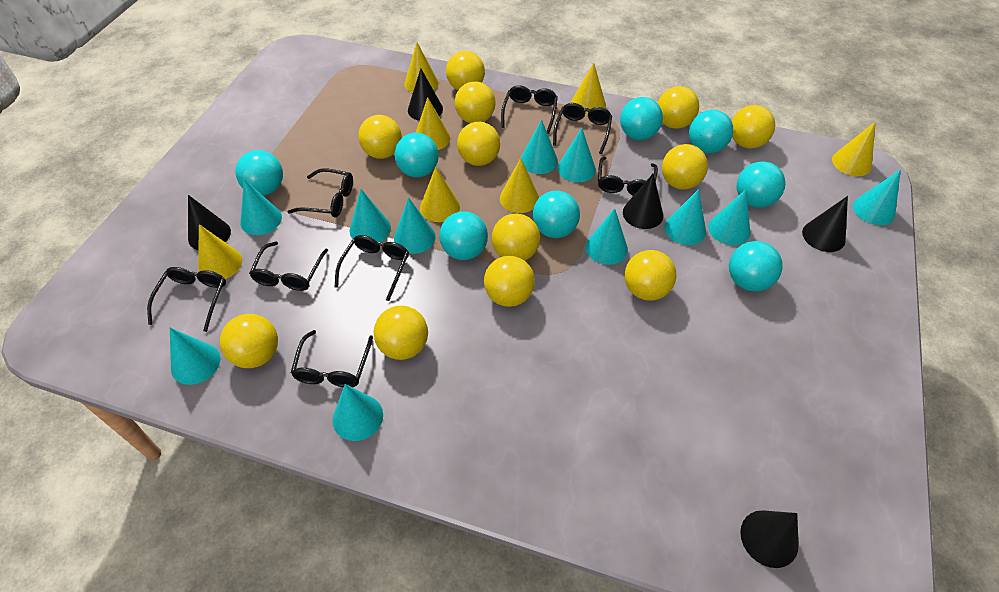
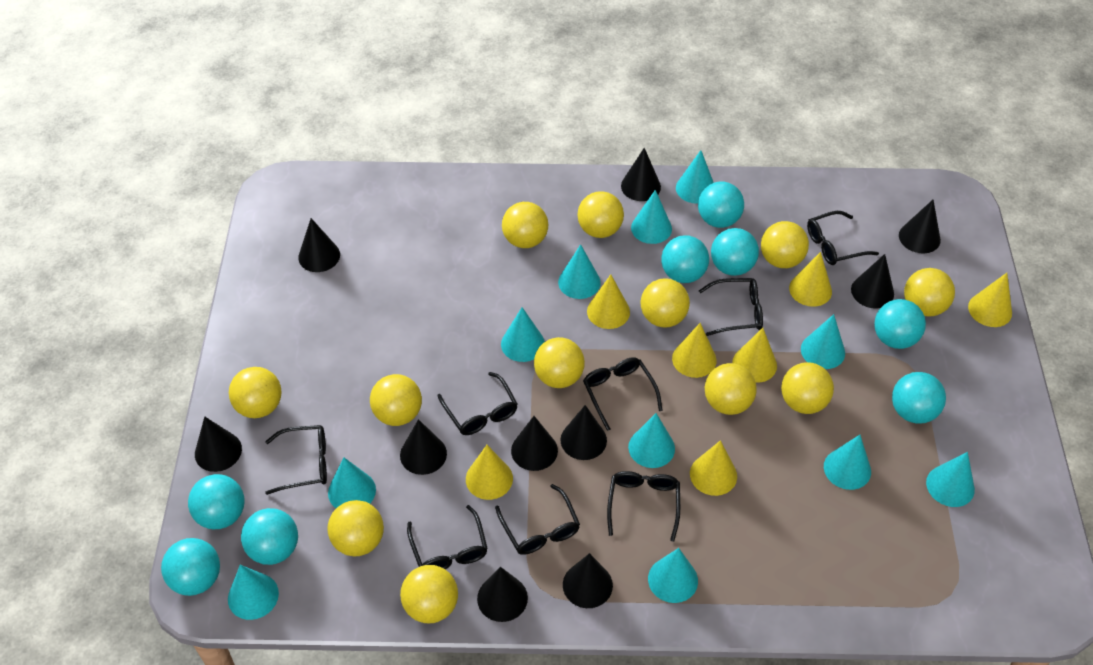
black cone: [188,195,231,250] [408,69,443,121] [623,173,663,229] [740,510,799,568] [802,196,848,252] = 5 -> [195,416,242,472] [298,218,340,272] [400,419,447,475] [477,567,528,622] [511,416,558,471] [560,405,607,460] [563,553,613,608] [621,148,661,201] [851,254,894,309] [899,200,941,253] = 10

